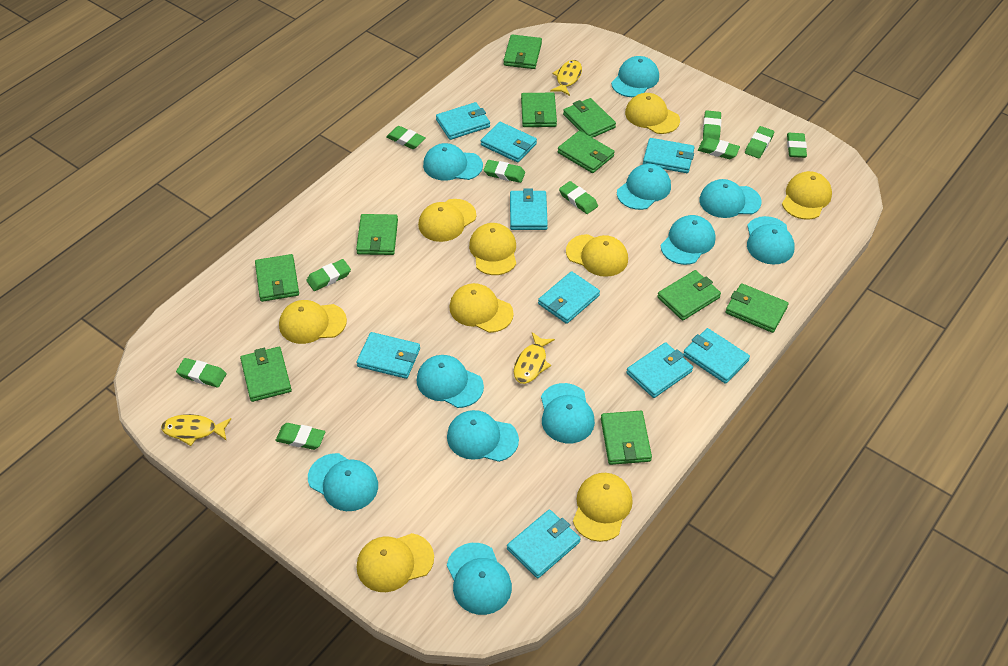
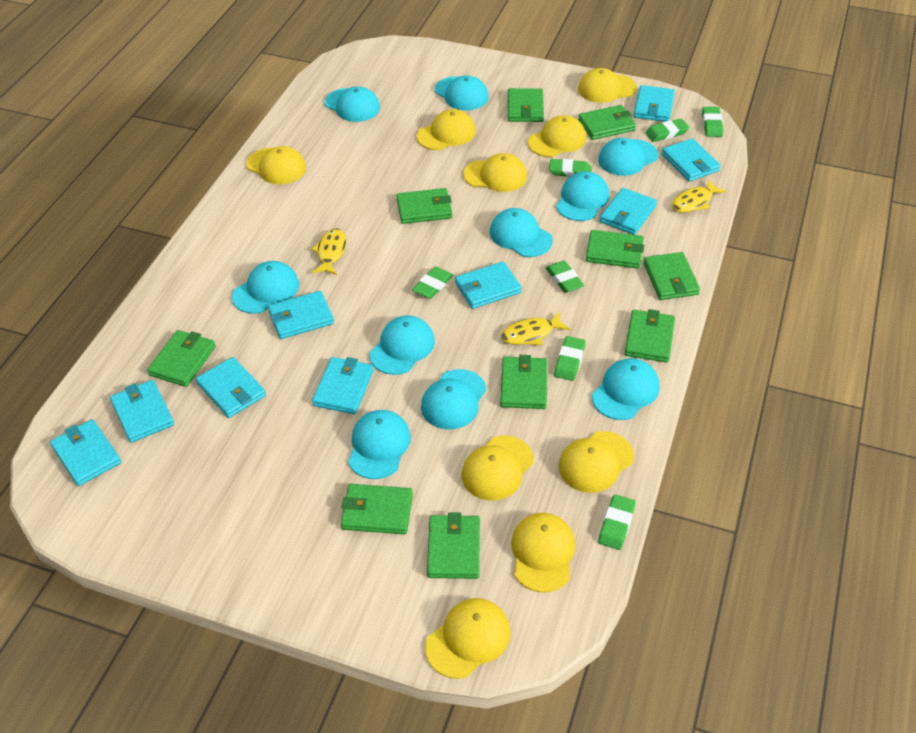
green eraser: [176,358,227,388] [276,423,325,450] [306,259,351,291] [386,126,426,149] [484,160,525,183] [559,181,598,214] [698,138,740,159] [703,110,721,140] [745,126,774,158] [787,133,807,158] = 10 -> [412,266,453,299] [546,261,584,293] [549,159,591,177] [554,336,586,381] [598,494,636,550] [646,118,689,142] [702,107,723,137] = 7
turquoise cap: [308,453,378,511] [417,355,484,408] [423,143,483,181] [447,410,519,462] [447,543,512,615] [541,383,595,443] [611,56,659,97] [617,164,671,210] [661,215,715,265] [700,179,762,218] [747,216,795,265] = 11 -> [232,261,299,314] [325,86,380,122] [348,410,411,479] [370,315,435,375] [421,369,486,430] [435,75,489,110] [490,208,553,257] [556,171,609,221] [592,358,660,420] [598,138,658,176] = 10

